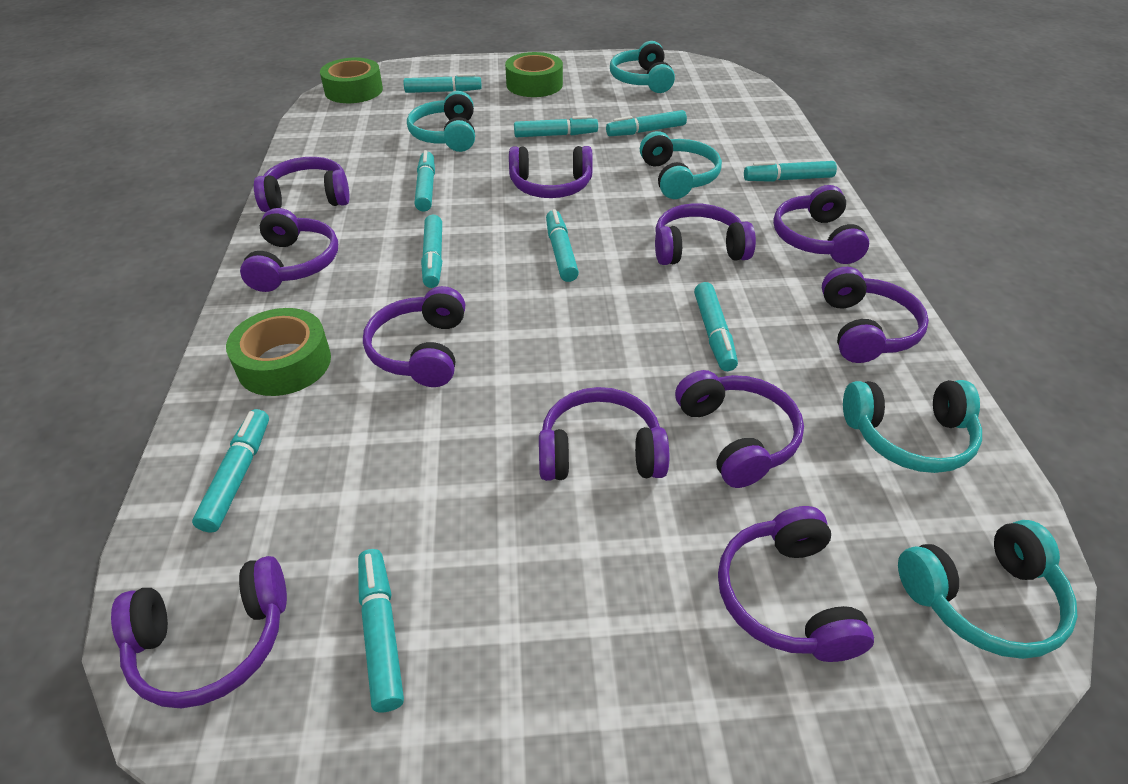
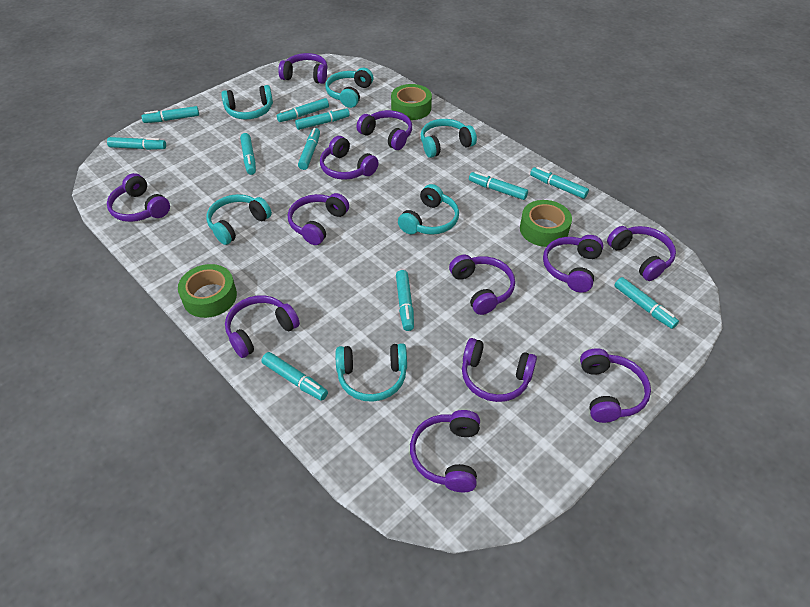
purple headphones: [111,556,287,709] [240,208,338,292] [254,157,350,212] [363,286,465,387] [509,146,593,198] [539,387,669,481] [655,203,756,265] [675,370,804,488] [718,506,874,662] [773,185,869,264] [822,267,929,363] = 11 -> [107,173,170,222] [225,295,300,358] [278,53,327,84] [288,193,349,245] [320,136,379,180] [357,110,412,150] [410,410,480,492] [449,255,515,315] [462,338,537,402] [543,235,603,293] [580,348,651,423] [607,226,676,281] = 12
turquoise headphones: [407,91,475,152] [610,41,675,93] [640,131,722,199] [843,380,982,473] [898,520,1078,659] = 5 -> [206,194,272,245] [221,85,273,119] [325,68,373,108] [336,343,407,402] [398,184,459,235] [421,119,477,158] = 6
turquoise marker: [192,409,269,532] [358,549,404,712] [403,74,482,93] [414,150,435,212] [421,214,442,288] [514,116,598,137] [546,209,579,282] [606,110,687,136] [694,282,738,371] [744,161,837,182] = 10 -> [107,137,166,150] [142,106,199,123] [240,133,256,175] [262,352,328,401] [277,98,329,122] [295,107,350,130] [298,128,320,170] [396,270,414,331] [469,171,528,200] [530,167,589,199] [614,277,679,329] = 11

